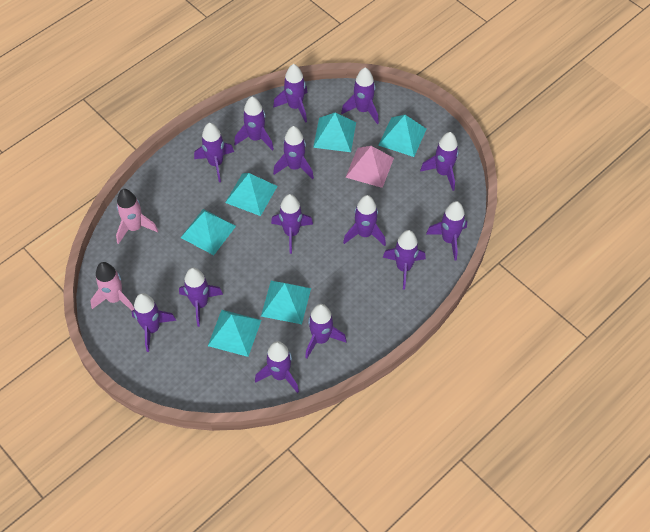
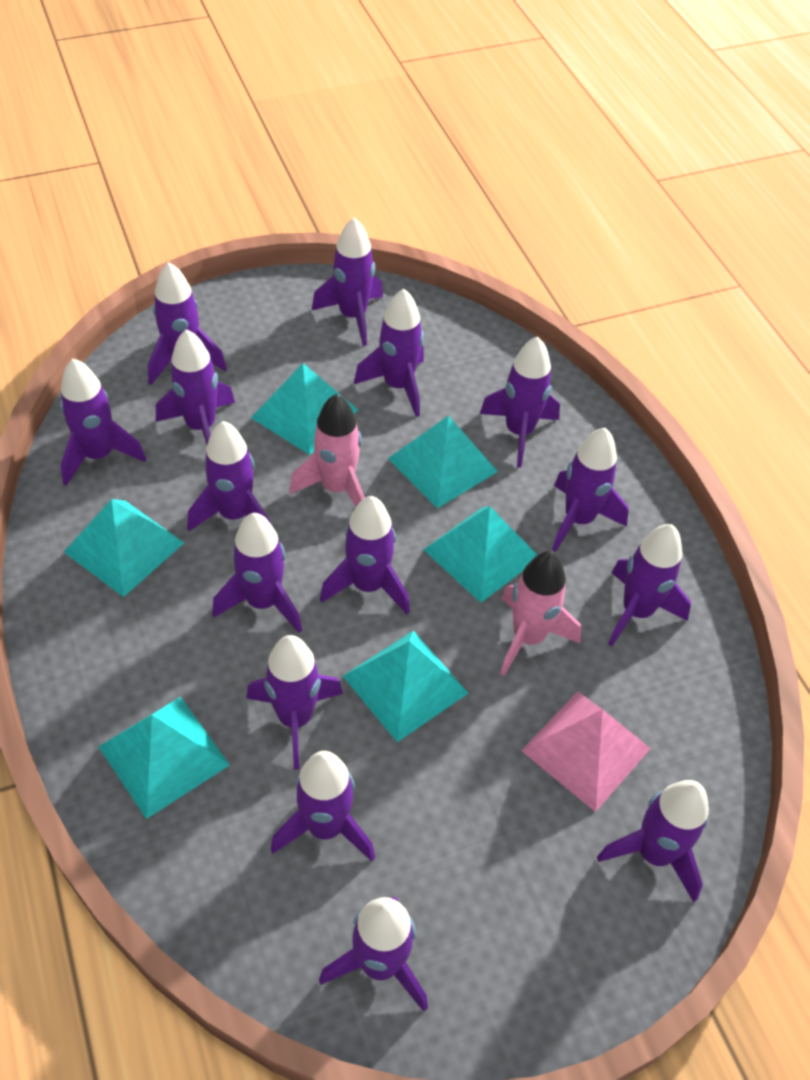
purple rocket: [132,293,176,352] [179,268,223,327] [194,123,234,182] [234,96,274,151] [255,341,299,393] [271,194,313,254] [273,64,308,123] [273,126,314,180] [305,304,347,358] [341,67,379,124] [343,195,386,246] [383,230,426,289] [420,132,459,191] [426,201,467,261] = 14 -> [60,358,146,486] [148,262,227,385] [156,329,235,445] [187,421,271,531] [212,513,302,633] [246,635,343,770] [271,751,375,861] [312,217,383,346] [319,897,428,1012] [320,496,410,614] [354,288,424,417] [480,336,560,467] [552,428,629,552] [597,780,709,902] [608,524,691,646] = 15

